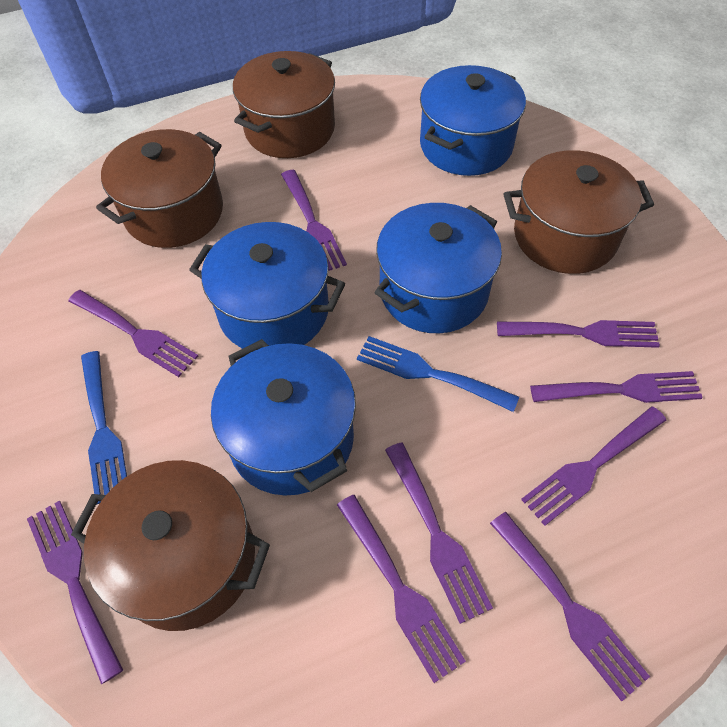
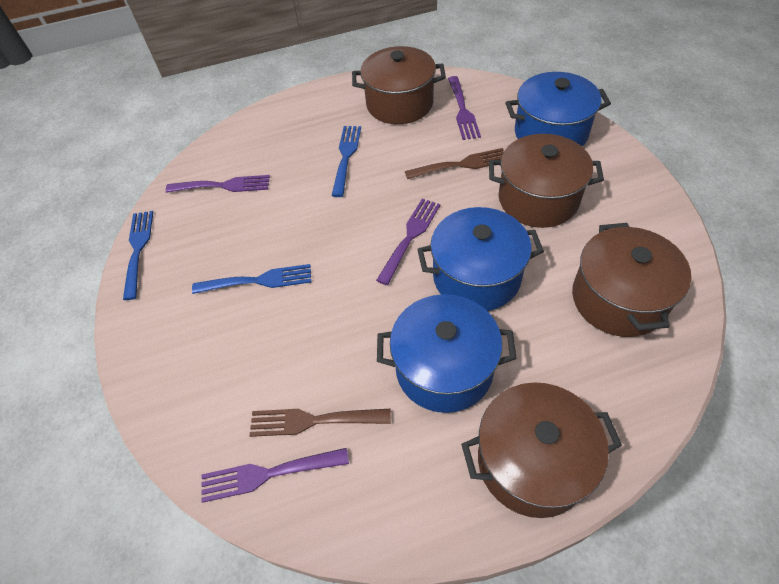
blue fork: [81,351,127,504] [357,336,519,412] = 2 -> [123,211,153,300] [192,264,311,294] [332,126,361,197] = 3
blue pot: [189,222,345,349] [211,339,356,495] [374,203,502,333] [420,65,526,176] = 4 -> [377,294,517,413] [417,207,544,311] [506,72,611,146] = 3
brown fork: none = 0 -> [249,409,391,437] [405,148,504,179] = 2
purple fork: [27,501,123,684] [68,290,198,377] [281,170,347,271] [337,495,466,683] [385,442,493,624] [490,512,650,701] [497,320,660,348] [521,406,666,526] [530,371,703,403] = 9 -> [166,175,270,193] [201,448,349,503] [376,199,440,285] [448,76,481,140] = 4

